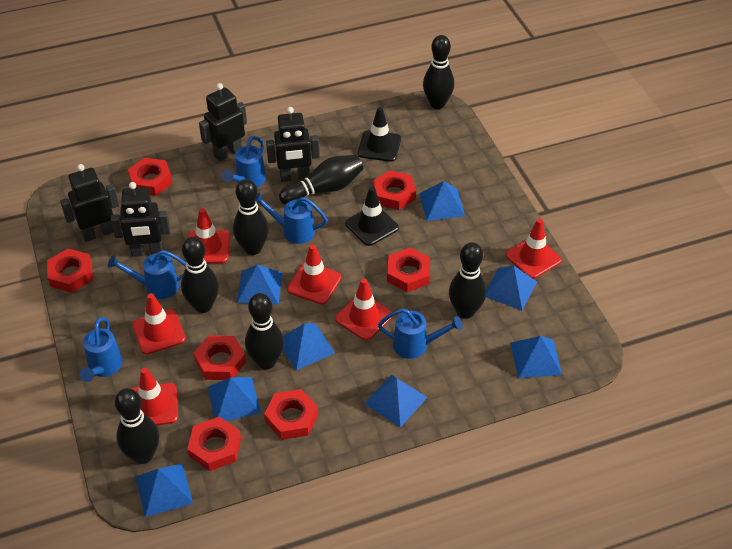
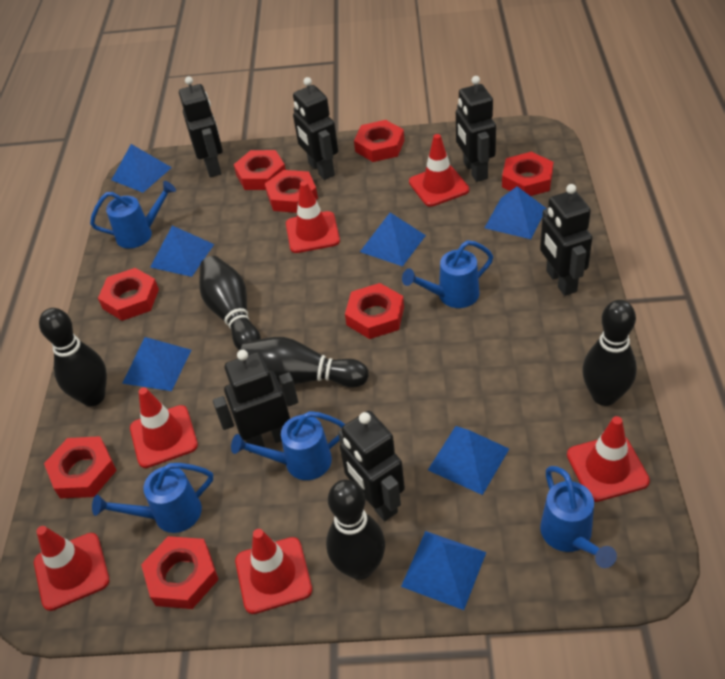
black bowling pin: [115,388,159,464] [181,237,219,313] [233,179,269,255] [245,293,284,369] [279,155,363,205] [423,35,454,109] [449,242,486,319] = 7 -> [39,308,107,406] [199,256,261,350] [240,337,369,388] [326,479,385,580] [582,300,637,406] = 5
black robot: [60,164,119,242] [111,182,170,257] [199,83,247,161] [266,107,320,182] = 4 -> [179,76,223,177] [213,350,298,453] [293,77,338,180] [338,411,405,521] [456,76,496,182] [540,184,592,296] = 6
black traffic cone: [345,187,399,246] [358,107,401,162] = 2 -> none = 0
blue pyramid: [136,463,193,517] [208,377,261,421] [237,264,283,305] [283,323,335,370] [364,375,428,428] [419,181,465,221] [486,266,537,310] [511,336,562,378] = 8 -> [112,144,172,193] [122,337,191,391] [150,226,214,277] [360,213,426,267] [401,531,486,610] [428,426,509,495] [485,186,547,239] = 7
red nut: [47,249,93,293] [128,158,173,196] [187,417,241,471] [193,335,246,380] [264,389,318,440] [373,170,416,210] [387,248,430,292] = 7 -> [44,436,117,498] [98,268,159,321] [141,536,219,609] [234,150,286,190] [265,170,318,213] [345,283,404,339] [354,120,404,162] [502,152,553,196] = 8

